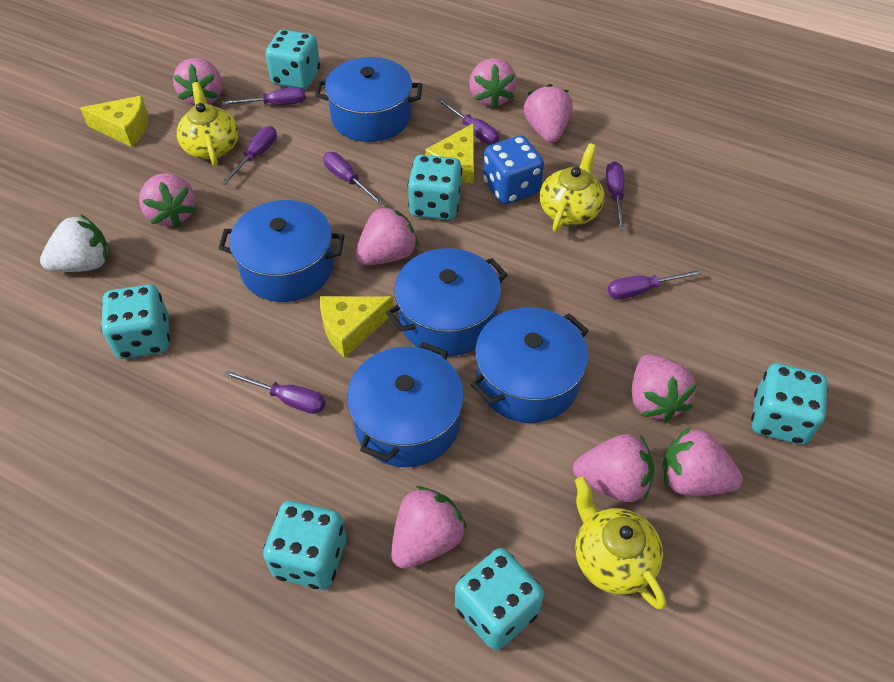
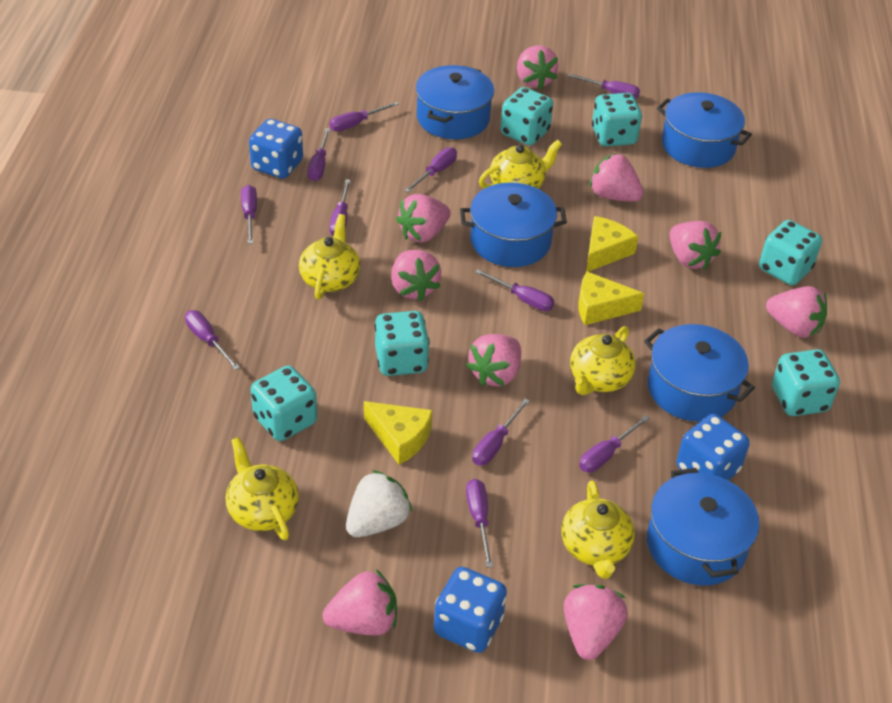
blue dice: [483,135,544,204] = 1 -> [249,119,303,178] [434,567,507,653] [677,414,750,480] = 3
purple screwdriver: [221,126,277,185] [222,87,306,105] [224,370,325,414] [323,152,384,205] [436,98,499,145] [606,161,625,230] [608,269,703,299] = 7 -> [185,310,240,370] [241,185,257,244] [307,128,330,181] [329,179,351,236] [330,102,399,132] [404,147,457,192] [466,479,493,568] [472,398,530,466] [475,269,555,311] [568,74,640,99] [579,415,650,473] = 11
yellow teapot: [177,82,239,166] [540,143,605,233] [575,477,666,609] = 3 -> [226,437,299,540] [299,214,360,300] [479,140,562,189] [561,480,635,579] [570,326,636,395] = 5

